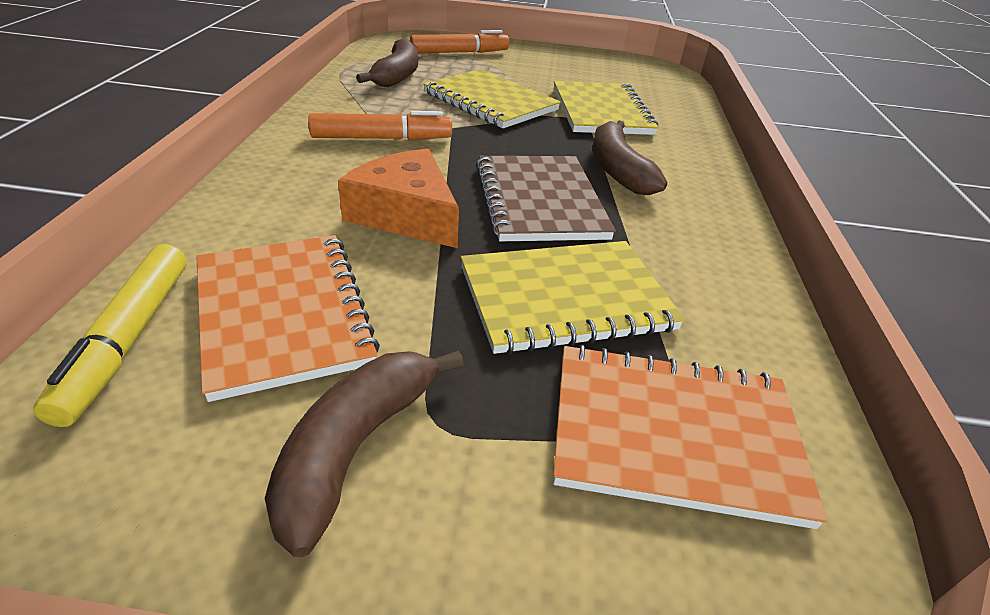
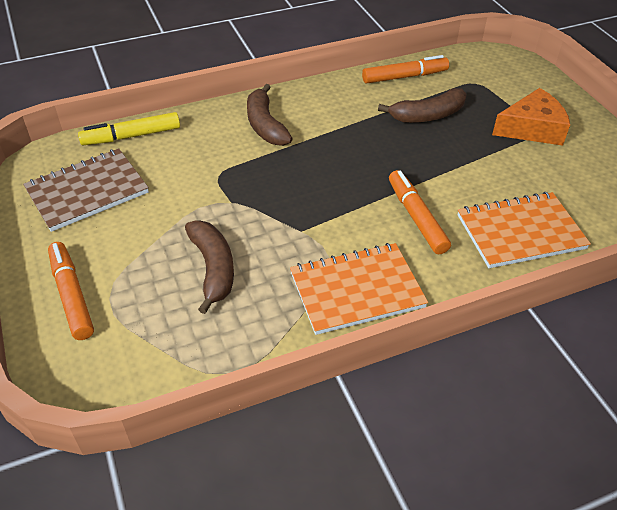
orange marker: [308,111,452,140] [410,30,509,53] = 2 -> [48,242,94,340] [362,55,449,84] [389,170,451,254] = 3
yellow notebook: [424,69,561,128] [461,241,685,354] [554,81,659,135] = 3 -> none = 0

